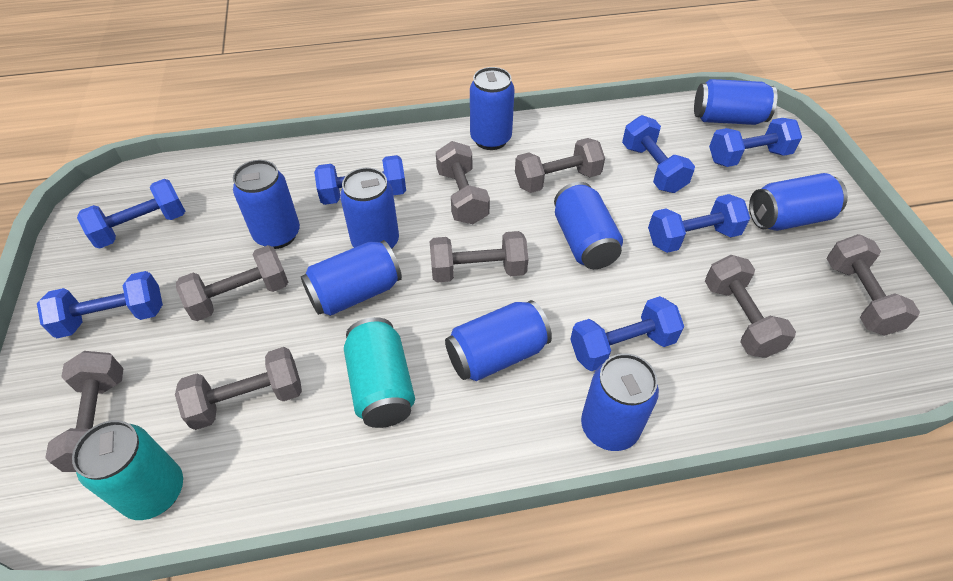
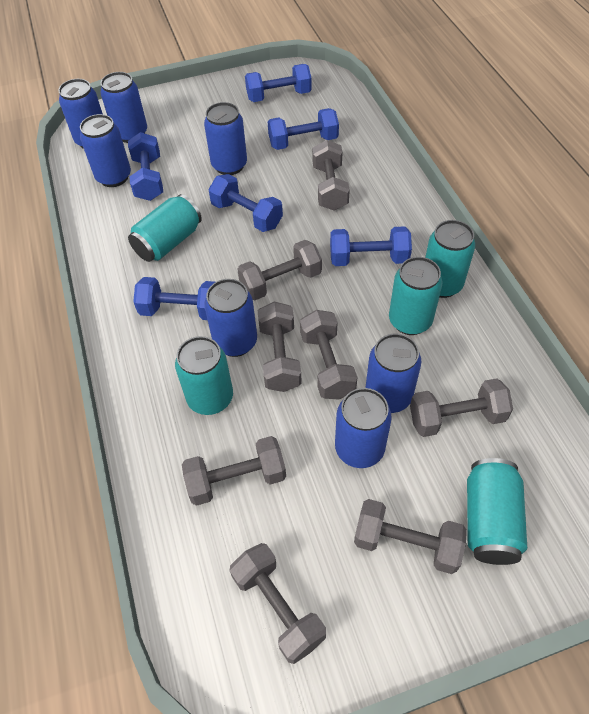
blue can: [233,160,300,249] [301,240,402,316] [340,168,399,249] [445,300,552,381] [470,67,515,150] [554,182,623,269] [581,353,659,451] [694,79,777,125] [749,173,848,231] = 9 -> [58,79,103,149] [80,114,131,187] [100,72,147,143] [204,102,247,175] [204,279,257,357] [335,388,392,468] [365,334,421,413] = 7
blue dumbbell: [37,271,163,338] [77,179,185,248] [314,155,406,205] [570,296,684,371] [622,115,695,193] [648,194,750,253] [709,118,802,167] = 7 -> [128,132,163,201] [133,277,215,320] [208,174,283,232] [245,64,312,102] [268,108,339,150] [330,226,412,266] = 6
turquoise can: [72,420,183,520] [344,317,415,428] = 2 -> [128,194,202,262] [175,336,233,415] [389,257,443,335] [425,220,475,298] [467,458,527,565] = 5

